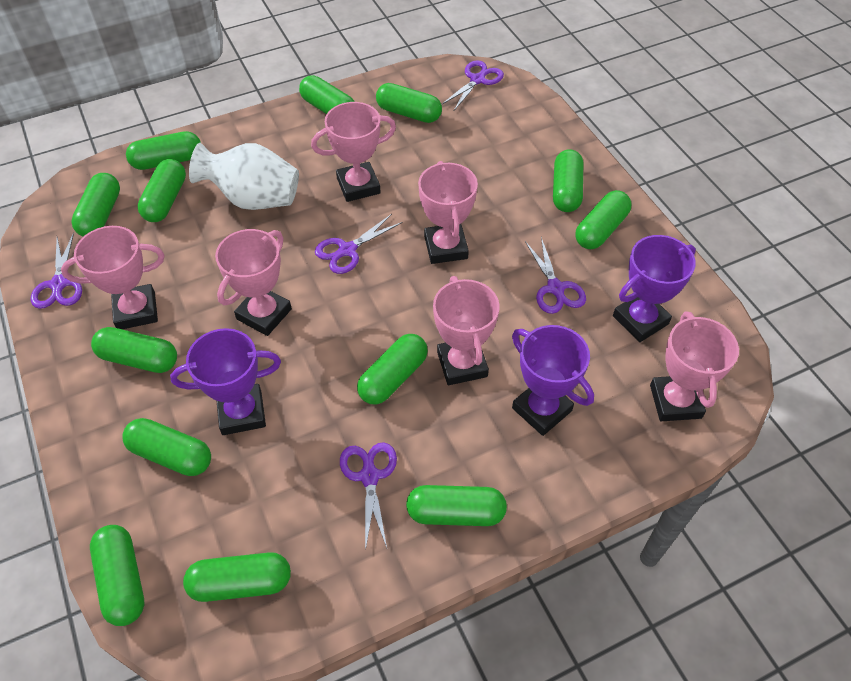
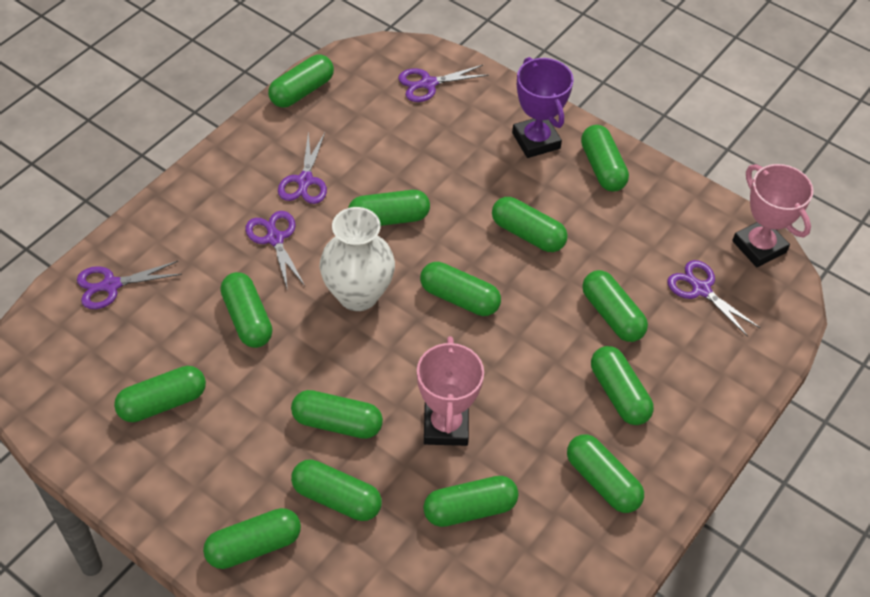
green capsule: [71,173,120,237] [90,525,144,626] [91,327,177,373] [122,418,211,476] [126,131,201,170] [138,159,186,222] [183,552,291,602] [299,75,355,114] [357,334,428,405] [376,83,442,123] [406,485,507,526] [553,149,583,212] [575,190,631,249] = 13 -> [114,366,206,422] [203,508,301,569] [220,272,273,348] [268,54,334,108] [291,390,383,439] [291,459,382,521] [348,190,430,226] [420,262,501,316] [423,476,519,527] [492,197,568,252] [567,434,644,513] [581,125,629,192] [582,270,648,342] [591,346,654,425] = 14
pink trophy: [61,226,165,329] [215,229,292,336] [311,102,396,202] [418,161,478,264] [433,276,500,385] [650,312,739,421] = 6 -> [417,336,484,446] [732,164,813,267] = 2
purple trophy: [170,328,281,435] [512,325,594,436] [613,235,696,342] = 3 -> [512,57,574,158] = 1

